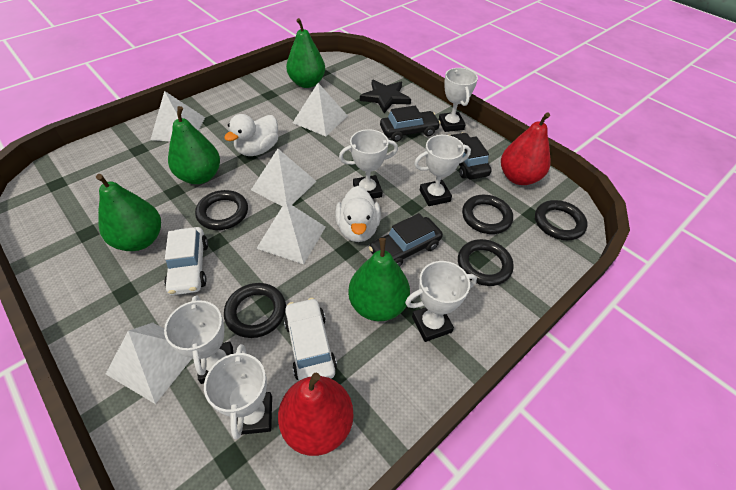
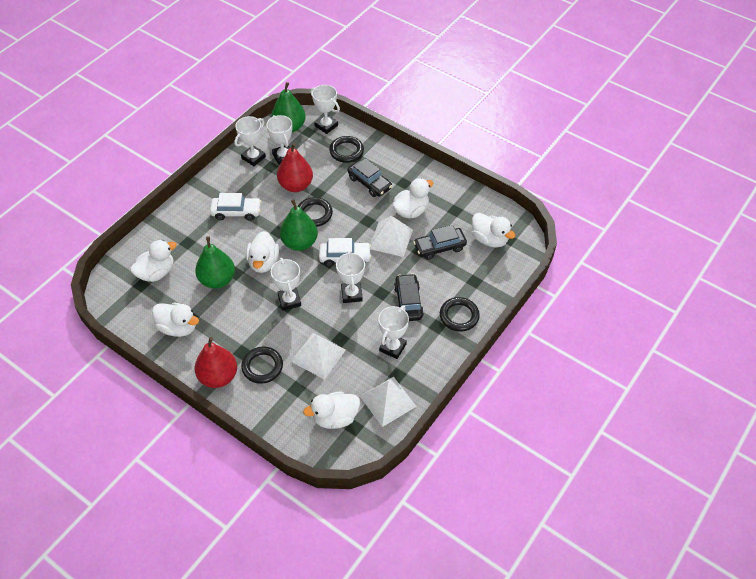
black ring: [195,190,248,230] [224,283,286,338] [458,239,514,286] [462,195,513,234] [535,200,588,240] = 5 -> [241,347,283,384] [298,197,333,227] [329,136,364,163] [440,297,480,332] = 4
black star: [360,80,411,113] = 1 -> none = 0
green pear: [96,174,161,251] [168,106,220,184] [286,18,325,88] [348,238,410,321] = 4 -> [195,236,235,289] [271,82,306,132] [280,199,318,251] = 3
white duck: [224,114,278,156] [335,186,381,242] = 2 -> [130,240,177,282] [152,303,199,337] [246,231,279,273] [303,391,360,429] [393,178,433,219] [472,213,515,247] = 6
white pyramid: [106,323,191,404] [151,91,205,141] [251,149,317,206] [256,201,326,264] [293,83,348,136] = 5 -> [291,333,346,380] [360,376,417,427] [370,216,413,257] = 3

